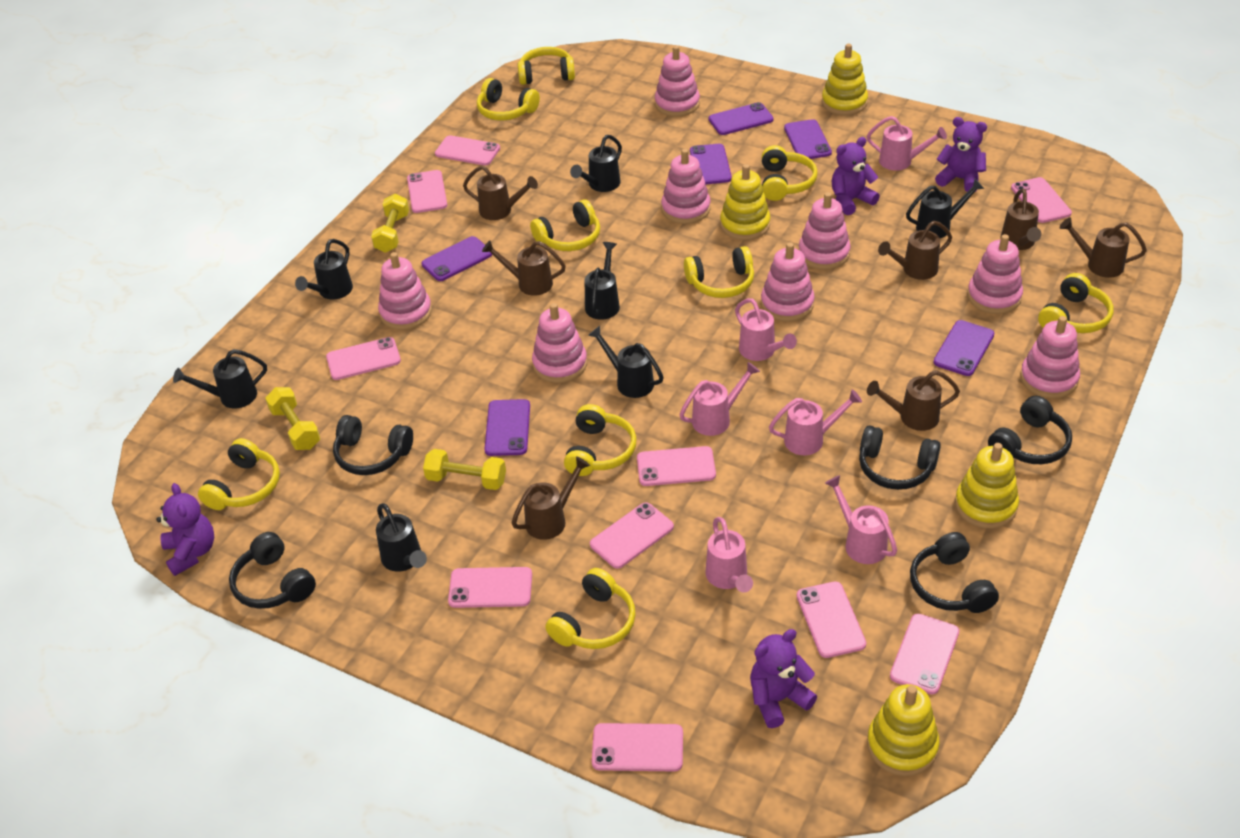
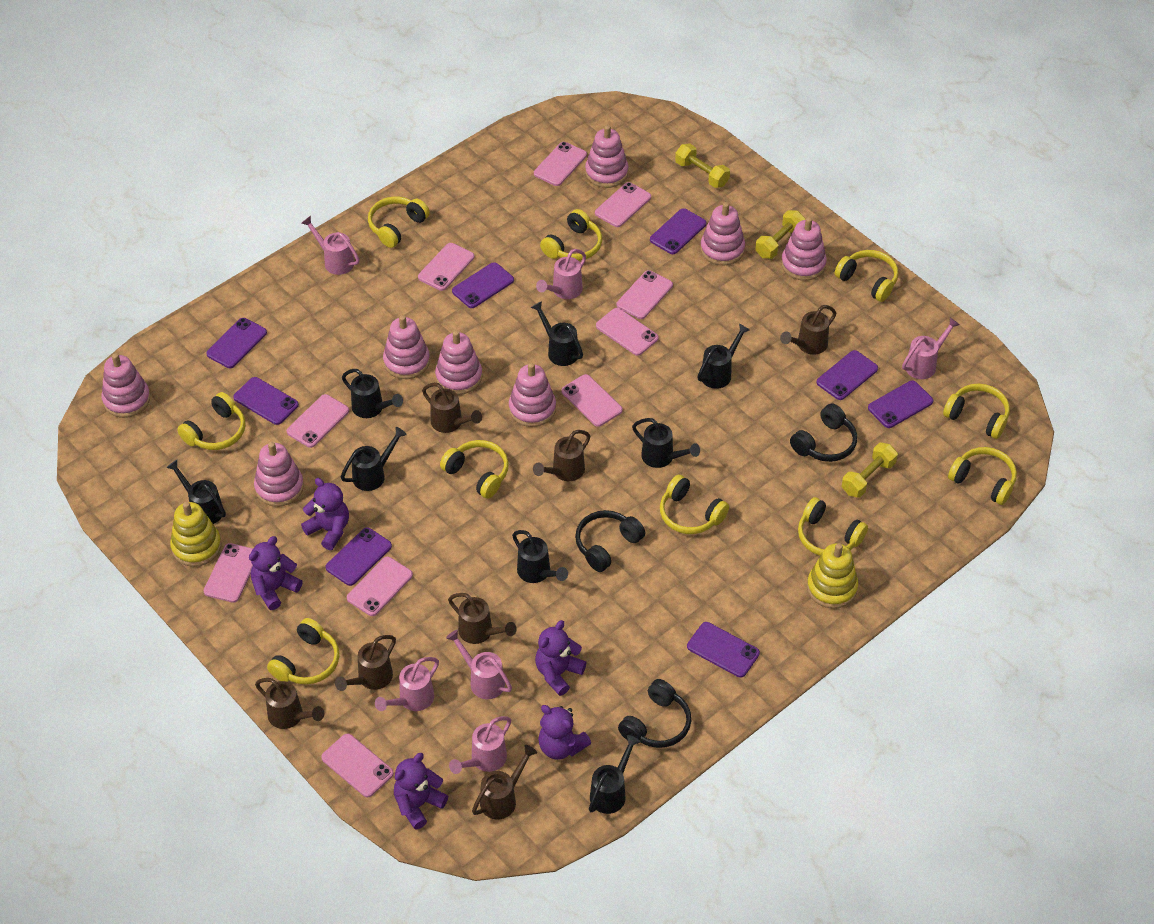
black headphones: [229,532,316,609] [333,415,413,475] [859,425,941,490] [910,532,999,613] [988,396,1072,464] = 5 -> [575,510,645,572] [618,679,691,748] [790,403,857,462] = 3
black watering can: [173,349,267,409] [295,239,353,300] [376,503,427,572] [570,135,622,192] [585,242,620,320] [588,326,663,398] [906,179,984,238] = 7 -> [166,460,226,524] [341,427,407,491] [342,369,403,418] [512,530,568,583] [531,301,583,366] [589,735,640,814] [632,418,700,468] [697,324,750,389] = 8
purple phone: [421,236,492,281] [484,399,530,456] [690,144,732,185] [709,102,773,135] [784,119,832,159] [933,320,994,376] = 6 -> [206,318,267,368] [233,377,299,425] [326,528,392,586] [452,262,514,308] [650,208,707,254] [687,622,760,678] [816,350,878,400] [868,381,933,428] = 8
purple teddy bear: [156,483,214,576] [750,629,817,728] [832,137,880,215] [935,117,987,192] = 4 -> [249,536,303,610] [301,478,349,550] [394,753,448,830] [535,620,587,696] [538,705,591,760] = 5
yellow headphones: [198,438,280,510] [477,78,540,120] [518,47,575,85] [530,199,600,251] [545,568,636,649] [564,404,637,476] [684,246,754,298] [762,145,818,201] [1038,273,1113,333] = 9 -> [177,392,246,450] [267,618,339,684] [368,197,430,248] [440,440,509,499] [540,209,602,261] [660,475,729,534] [798,497,868,556] [835,250,898,302] [943,384,1010,439] [948,447,1017,505] = 10
yellow stacking toy: [720,164,770,240] [822,44,868,115] [867,684,940,776] [955,443,1019,529] = 4 -> [170,502,221,567] [807,543,858,609] = 2

